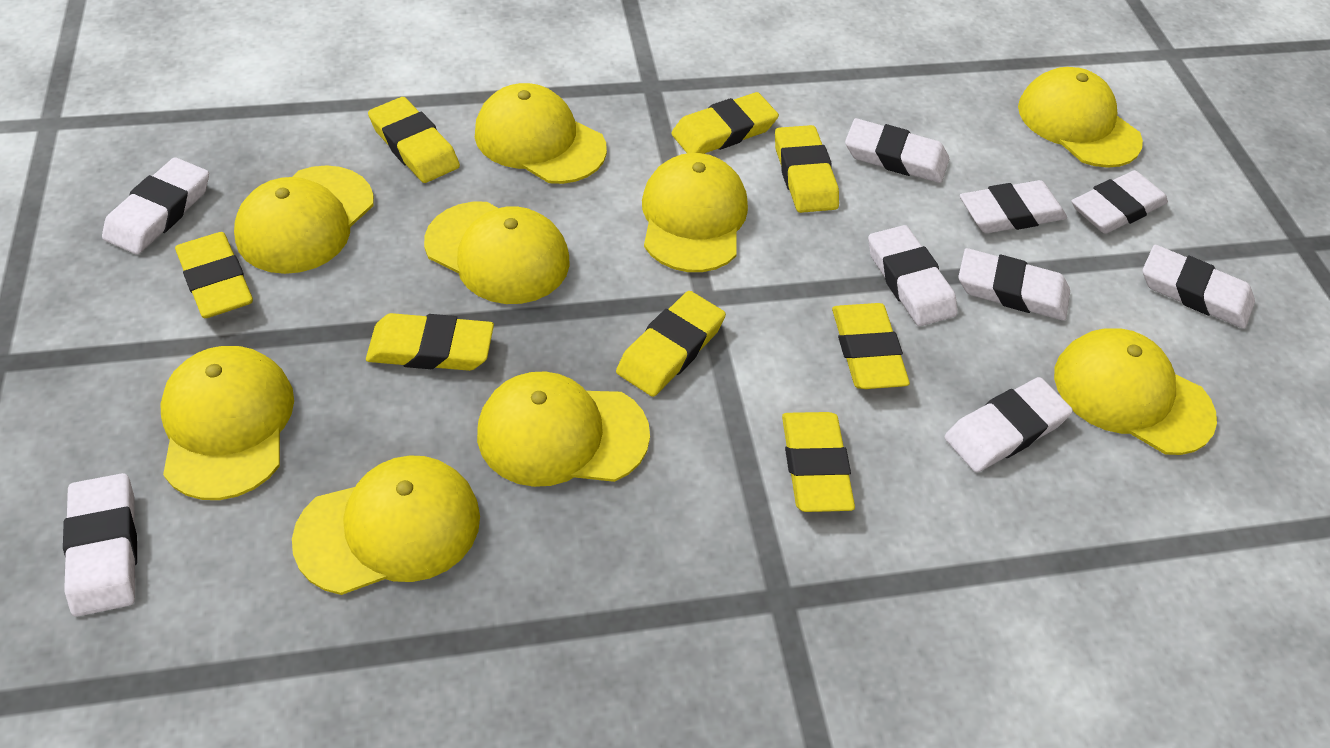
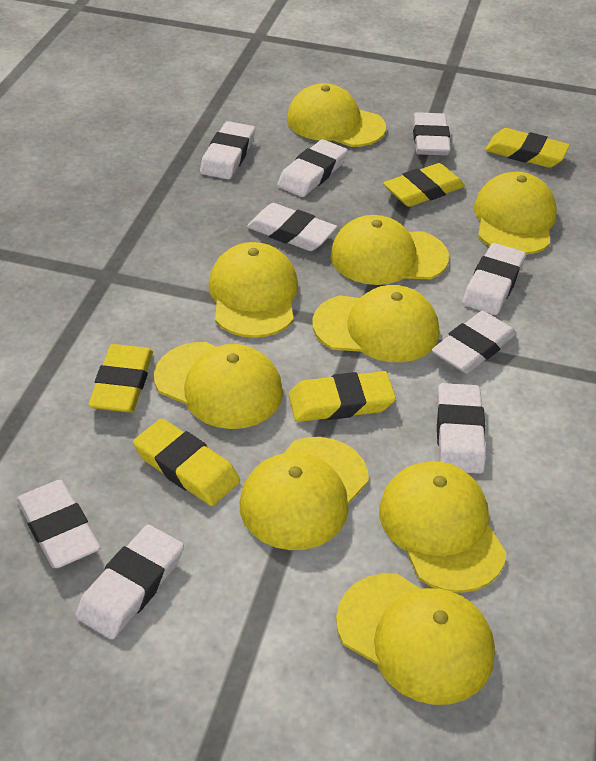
yellow eraser: [175,232,253,318] [366,313,494,371] [368,97,460,183] [616,291,726,397] [671,92,779,154] [775,125,839,213] [782,412,855,512] [832,303,910,389] = 8 -> [88,344,153,413] [133,418,240,506] [288,371,396,422] [383,163,465,207] [485,128,570,168] = 5

